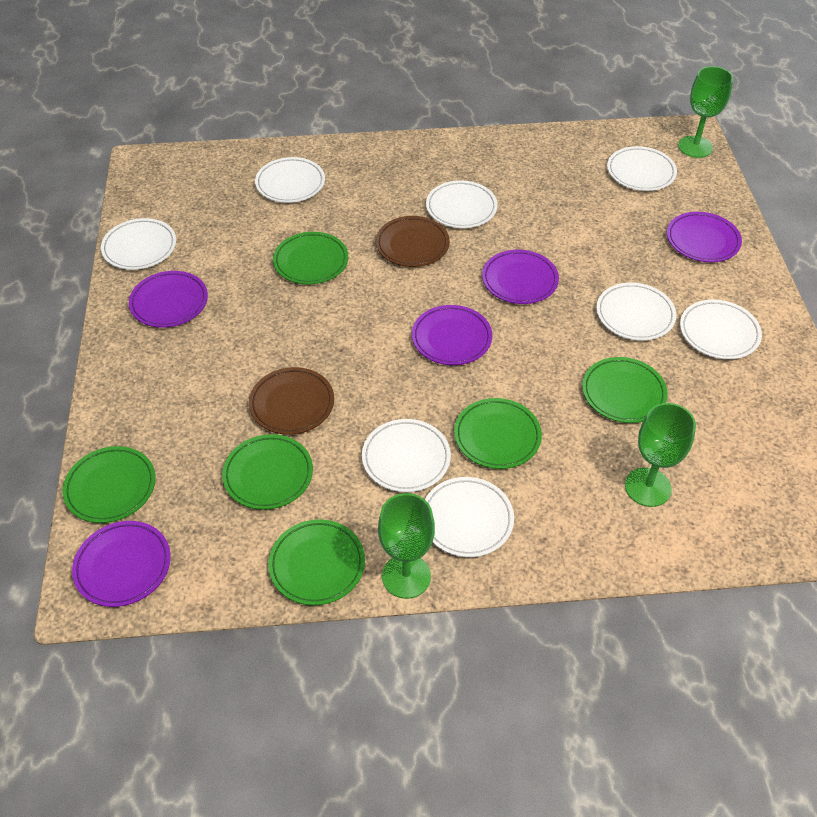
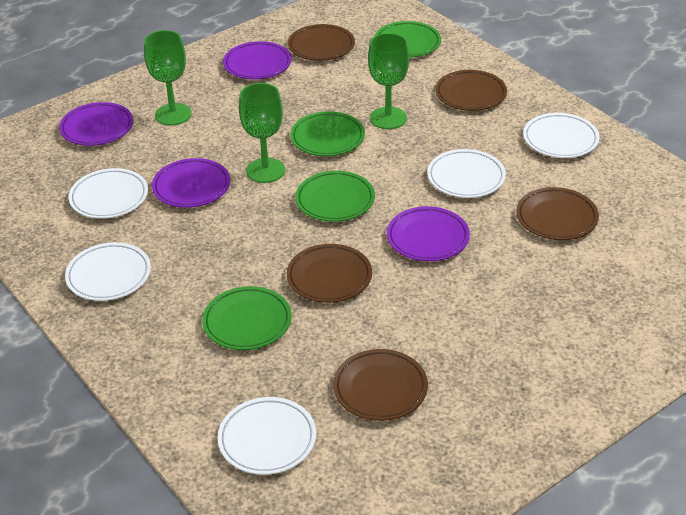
brown plate: [249,367,334,435] [376,216,450,267] = 2 -> [287,244,372,303] [288,24,355,61] [333,349,428,421] [435,70,507,111] [516,187,599,240] = 5
green plate: [63,446,156,523] [222,434,313,510] [268,519,365,605] [273,232,348,285] [454,398,542,469] [582,357,668,423] = 6 -> [202,286,291,350] [290,111,365,156] [295,171,375,222] [374,21,441,58] = 4
purple plate: [72,521,171,607] [129,271,208,328] [412,305,492,365] [482,250,559,304] [667,212,742,262] = 5 -> [59,102,133,146] [152,158,230,208] [223,41,292,79] [387,206,470,261] = 4
white plate: [101,218,176,270] [255,157,325,203] [362,419,451,492] [425,477,514,557] [426,180,498,228] [597,283,676,340] [607,146,677,191] [680,299,762,359] = 8 -> [65,242,151,301] [69,168,148,219] [218,397,316,475] [427,149,506,198] [523,113,599,158] = 5

